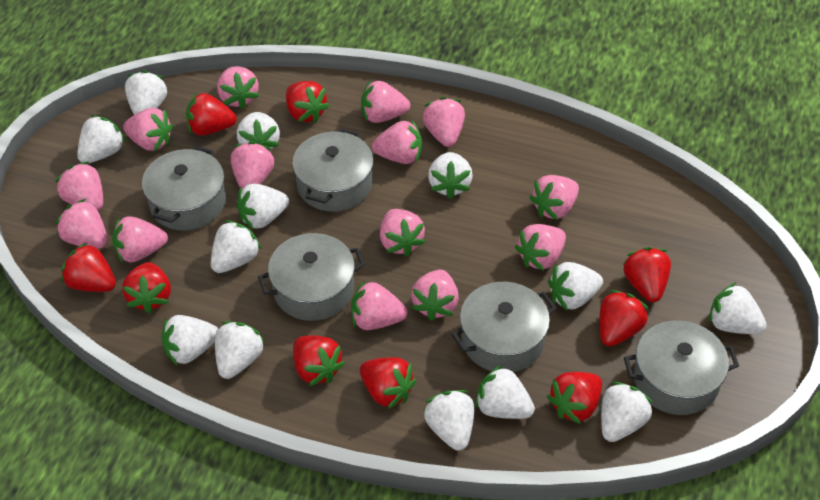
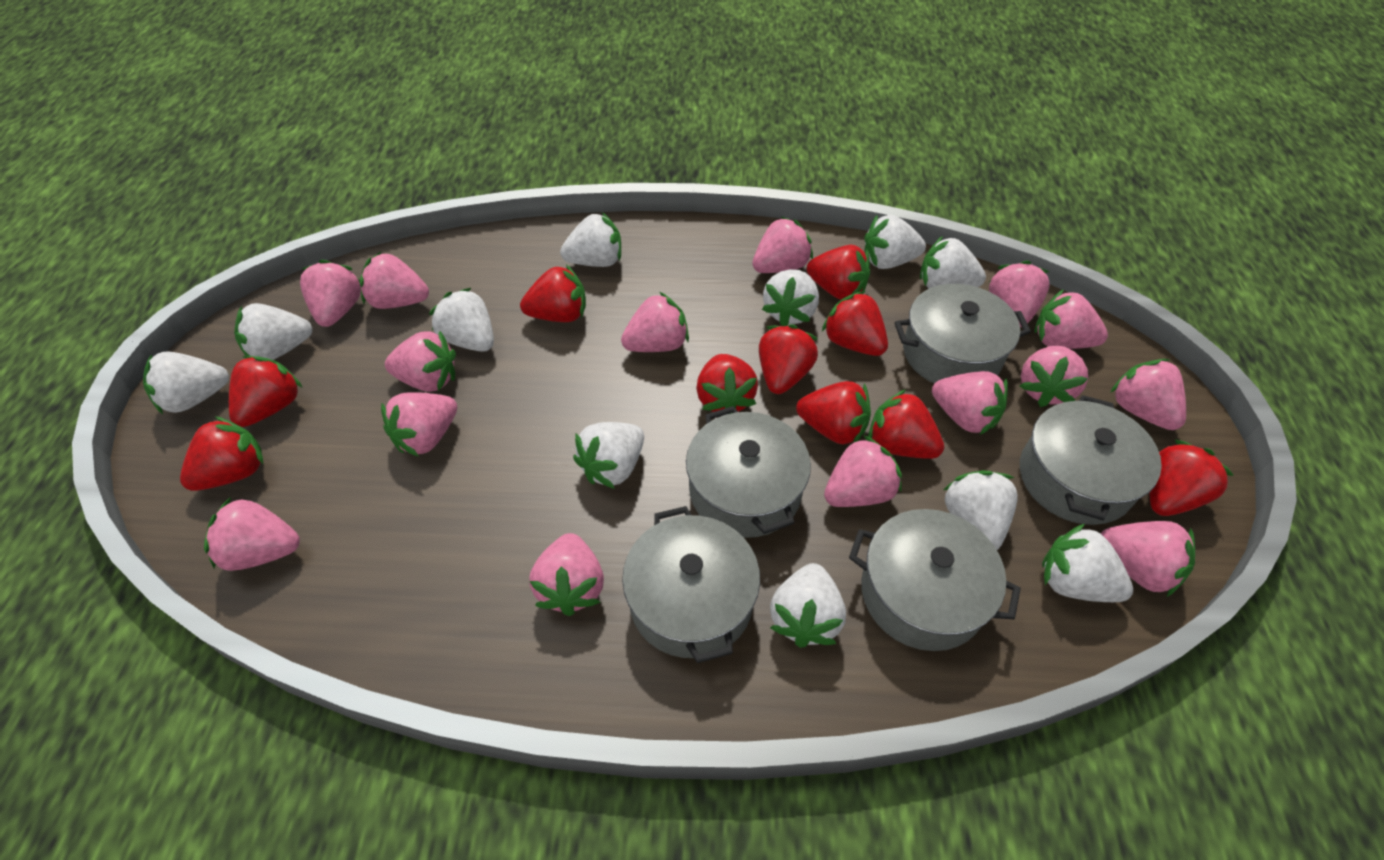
pink strawberry: [55,162,103,211] [56,199,108,249] [112,216,168,263] [123,108,173,151] [217,66,259,109] [231,141,275,189] [351,281,407,330] [361,80,410,123] [372,120,422,164] [380,209,425,257] [411,270,459,321] [423,97,465,147] [515,224,566,271] [529,175,579,220] = 14 -> [204,497,300,571] [300,260,361,327] [360,252,429,309] [381,392,457,457] [385,331,456,392] [529,533,604,616] [621,292,689,352] [752,216,813,273] [824,436,902,507] [932,371,1008,435] [989,261,1050,327] [1020,345,1088,407] [1034,289,1108,349] [1101,521,1195,597] [1110,359,1186,430] = 15
red strawberry: [61,242,116,292] [122,262,171,314] [186,92,237,136] [286,81,329,123] [293,335,345,386] [360,357,416,409] [547,372,602,424] [599,290,648,347] [623,247,671,302] = 9 -> [180,417,263,491] [229,356,303,427] [520,265,586,322] [696,354,758,414] [759,324,818,394] [796,381,871,444] [807,245,870,300] [822,291,888,356] [868,390,944,459] [1150,440,1234,516] = 10
white strawberry: [77,115,126,163] [125,70,168,115] [162,315,218,365] [211,220,262,273] [215,321,266,379] [237,112,280,151] [237,184,289,229] [424,390,474,451] [428,152,473,199] [475,365,535,419] [548,262,603,310] [601,382,653,442] [709,282,767,334] = 13 -> [143,351,229,414] [234,303,312,360] [429,288,494,352] [560,212,621,267] [573,422,644,489] [762,269,819,326] [770,563,846,648] [864,215,926,269] [920,236,986,288] [944,470,1018,550] [1042,524,1133,602] = 11

